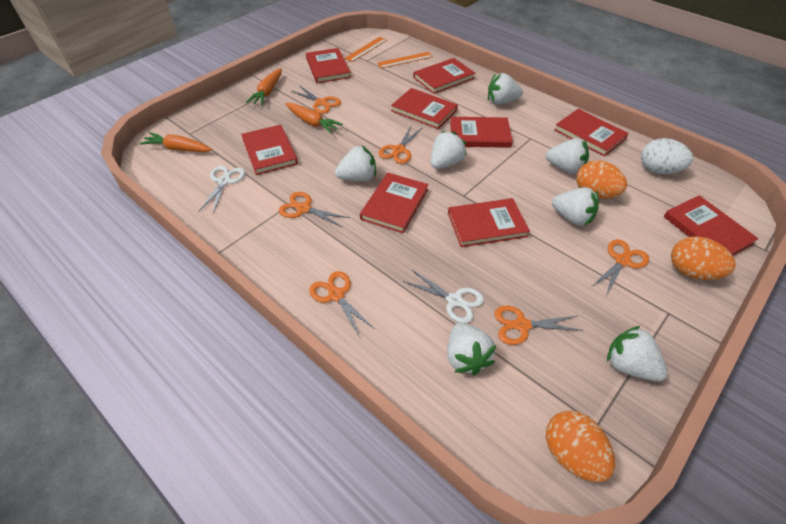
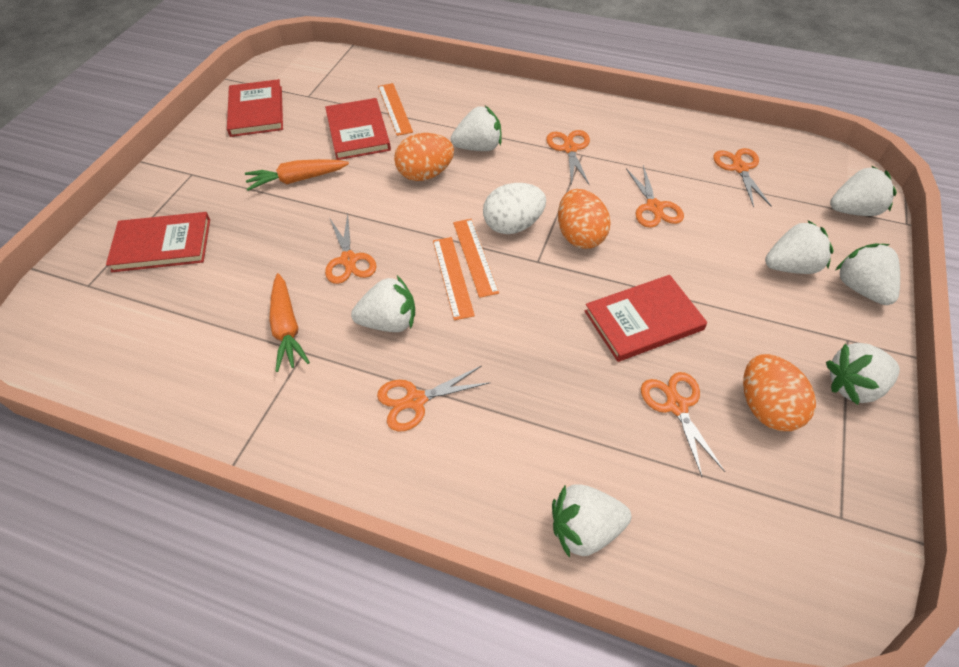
orange carrot: [139,132,212,152] [246,68,282,105] [286,103,343,134] = 3 -> [245,159,349,191] [269,273,310,372] = 2
orange ruler: [344,37,387,62] [377,52,433,68] = 2 -> [378,83,413,136] [433,237,475,320] [453,219,499,298] = 3
red book: [241,125,298,175] [306,48,351,83] [360,172,429,233] [391,88,458,129] [413,58,475,94] [448,198,530,247] [450,117,513,148] [554,109,629,156] [664,195,759,256] = 9 -> [106,212,210,272] [227,79,283,137] [325,98,391,160] [585,275,707,362] = 4
white scissors: [199,166,245,213] [403,270,484,323] = 2 -> none = 0

